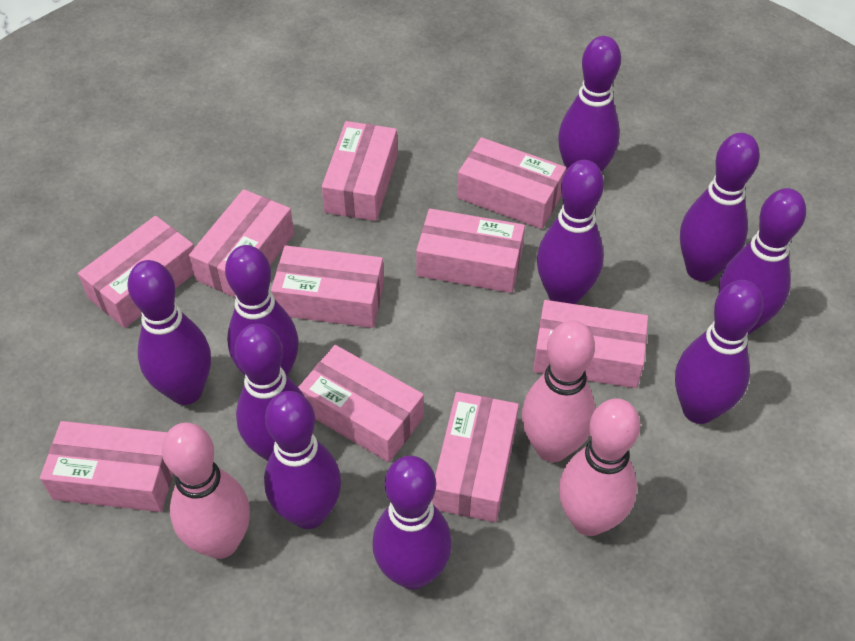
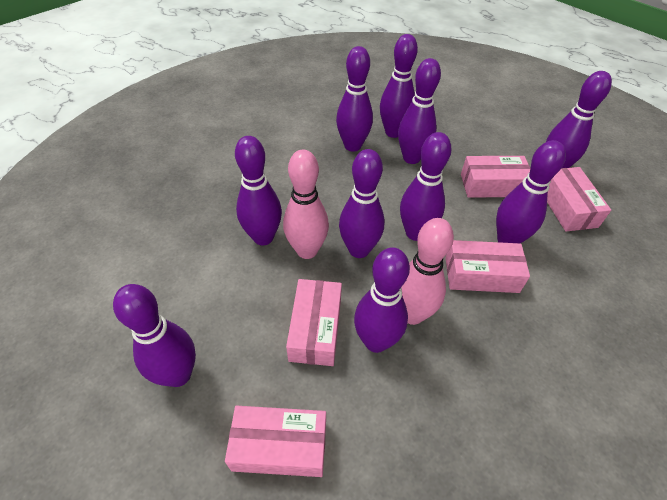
pink bowling pin: [162,423,250,559] [522,320,596,462] [559,398,640,536] = 3 -> [283,150,329,259] [401,218,454,325] = 2
pink box: [40,421,173,512] [78,216,194,328] [189,189,294,298] [271,245,384,328] [298,345,424,462] [322,121,398,221] [416,209,525,293] [432,392,519,522] [457,137,566,229] [533,300,648,388] = 10 -> [225,406,326,477] [286,279,342,366] [445,240,530,293] [461,156,530,198] [547,167,611,232] = 5

